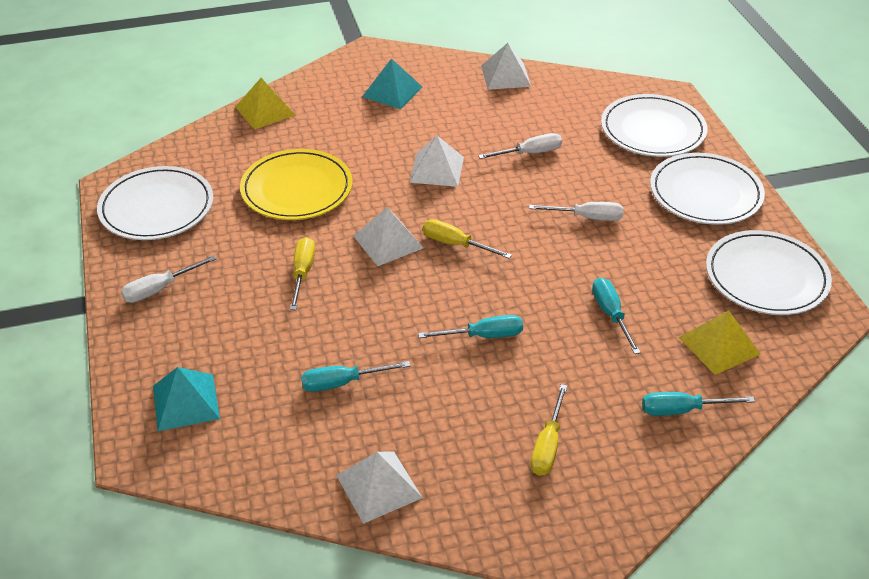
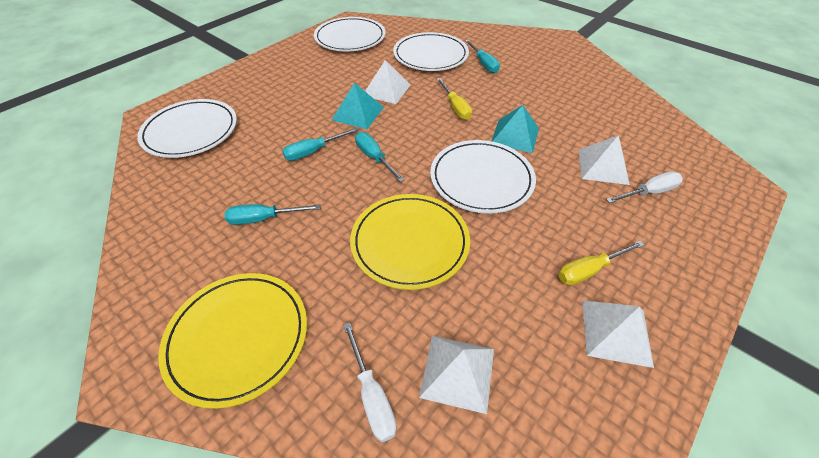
white screwdriver: [121,255,217,303] [478,133,562,159] [529,202,624,221] = 3 -> [343,322,397,442] [606,172,683,203] = 2
yellow plate: [240,149,353,220] = 1 -> [158,273,307,409] [350,194,470,290] = 2
yellow pyramid: [235,78,296,130] [679,310,761,375] = 2 -> none = 0
yellow screwdriver: [290,237,315,310] [423,219,512,259] [530,384,567,476] = 3 -> [437,78,472,120] [558,241,644,285] = 2

